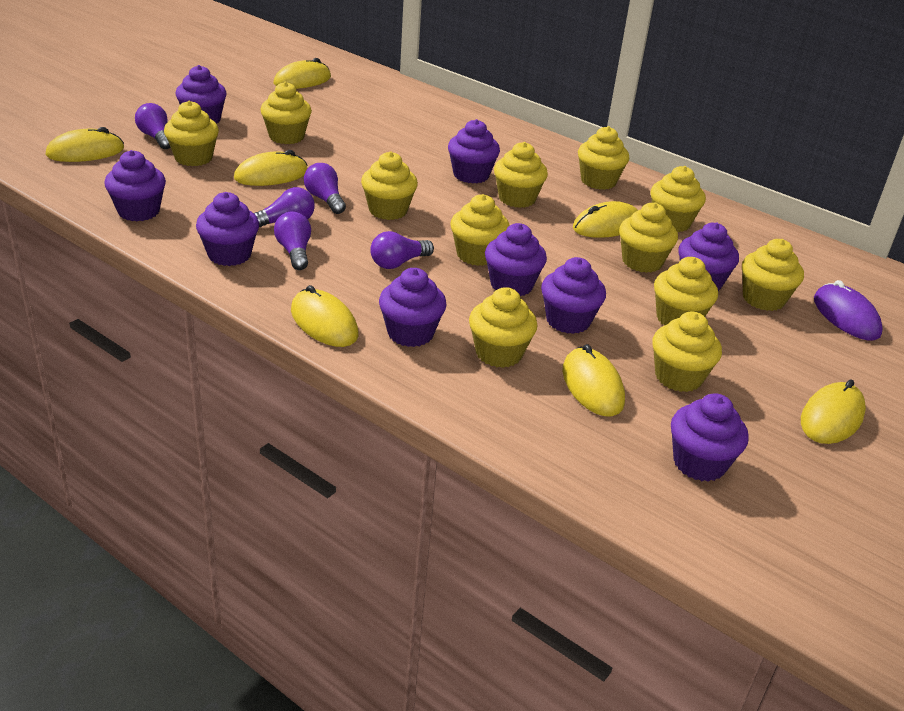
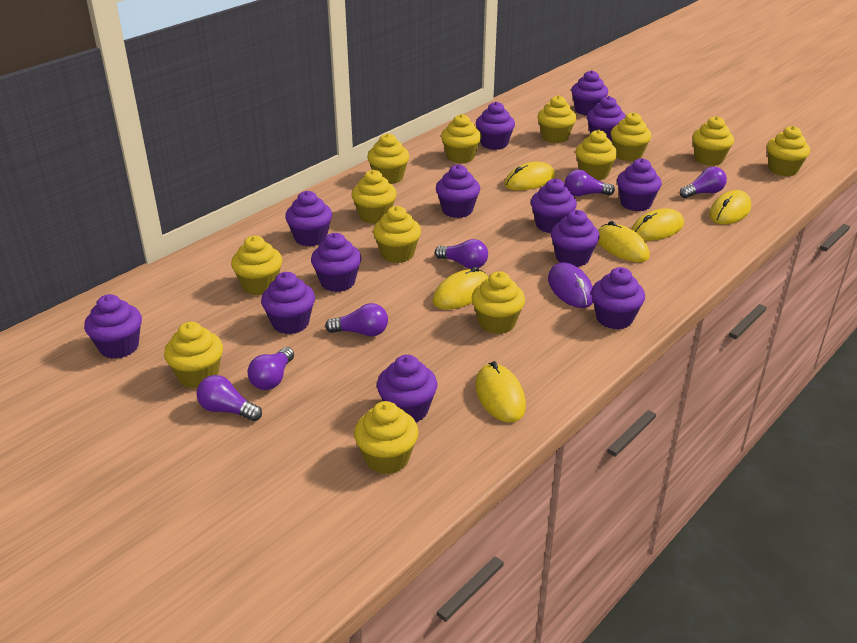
purple cupcake: [104,150,166,221] [176,65,227,124] [196,192,259,266] [379,268,447,347] [448,119,500,184] [485,223,547,297] [541,257,606,334] [671,393,749,482] [678,222,739,291] = 9 -> [84,294,142,359] [261,272,315,334] [285,191,332,247] [311,233,361,292] [377,355,437,422] [436,164,480,218] [476,102,515,150] [531,179,577,233] [551,210,600,267] [571,70,608,115] [587,96,626,142] [591,267,645,330] [617,158,662,211] = 13
purple light bulb: [135,103,171,149] [254,187,315,227] [274,211,311,270] [304,163,346,214] [370,231,434,269] = 5 -> [196,375,262,421] [247,347,294,390] [325,303,388,336] [435,239,488,269] [565,170,615,196] [680,167,727,198] = 6
yellow cupcake: [164,101,219,166] [260,82,312,144] [361,151,418,220] [450,194,510,266] [469,287,538,368] [494,142,548,208] [578,126,629,190] [619,202,678,273] [650,166,706,232] [652,311,722,392] [654,257,718,326] [742,239,804,311] = 12 -> [164,322,223,388] [231,236,282,295] [351,170,397,224] [354,401,419,474] [367,133,409,184] [373,206,421,263] [441,114,481,163] [472,271,525,334] [537,95,576,143] [575,130,617,180] [611,112,651,162] [692,116,734,166] [767,126,810,176] = 13
yellow mouse: [46,127,124,162] [234,150,308,186] [273,58,331,89] [291,285,358,347] [563,344,625,417] [573,201,638,238] [801,379,866,444] = 7 -> [432,267,488,310] [475,361,526,422] [504,162,555,191] [598,221,650,262] [632,208,684,241] [709,190,751,224] = 6

